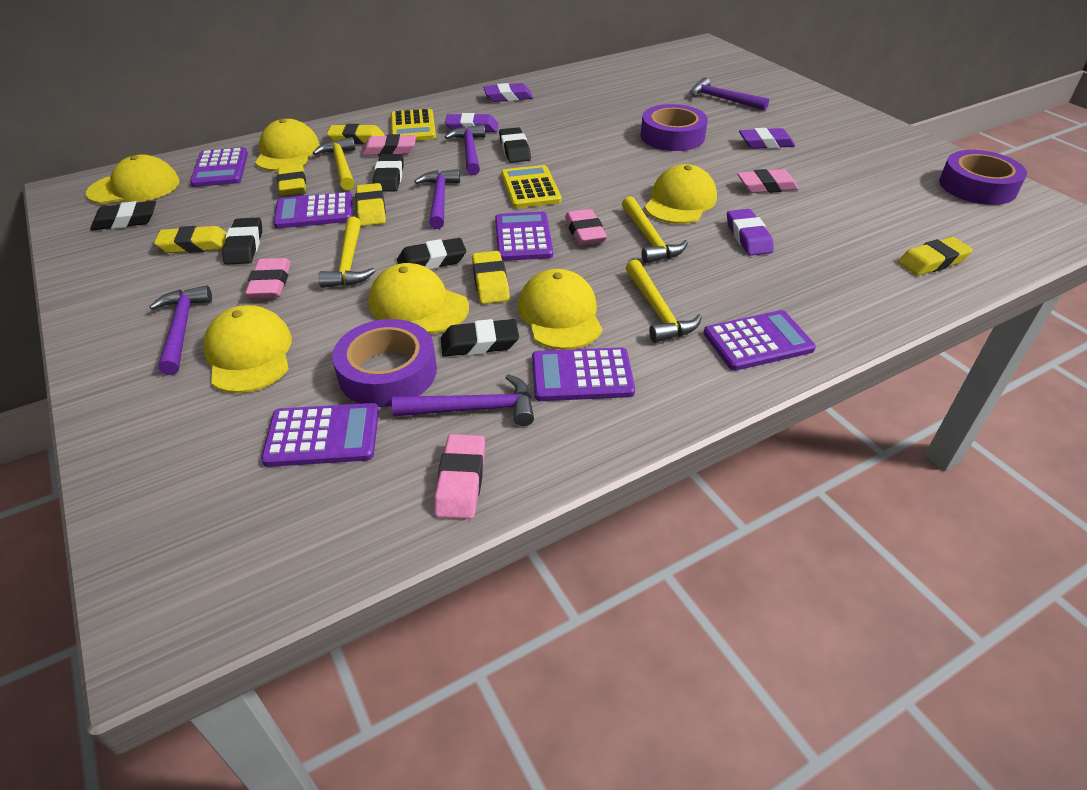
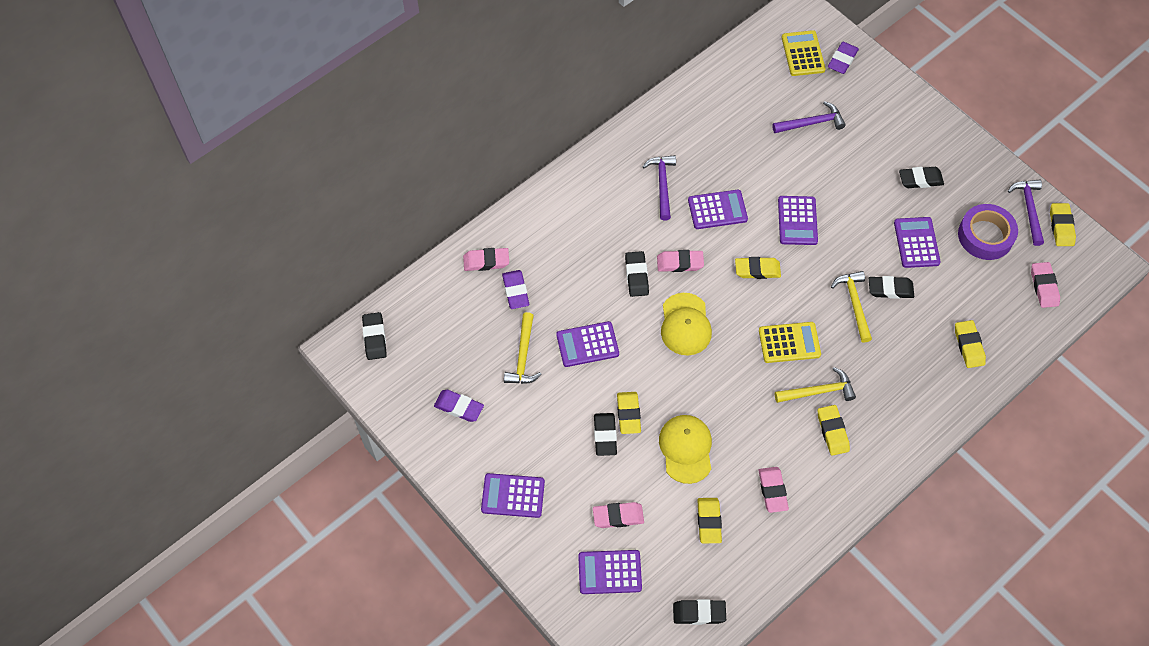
purple eraser: [445,113,498,132] [483,83,533,102] [727,209,774,256] [739,128,795,149] = 4 -> [434,390,484,422] [502,270,529,309] [828,42,859,74] = 3
purple hammer: [150,285,212,375] [392,374,534,426] [414,169,460,229] [445,125,485,175] [690,77,769,111] = 5 -> [642,155,676,221] [772,101,846,133] [1008,180,1044,246] = 3
purple tape: [332,319,437,407] [641,104,708,151] [939,150,1027,205] = 3 -> [958,204,1018,260] = 1
yellow cap: [86,154,180,204] [203,305,292,393] [255,119,320,171] [369,263,469,334] [518,269,602,350] [645,164,717,224] = 6 -> [659,415,712,484] [661,293,712,355] = 2
yellow hammer: [313,137,355,190] [318,217,375,288] [622,196,688,263] [626,260,702,343] = 4 -> [504,312,542,384] [775,367,856,403] [831,271,872,343] = 3

